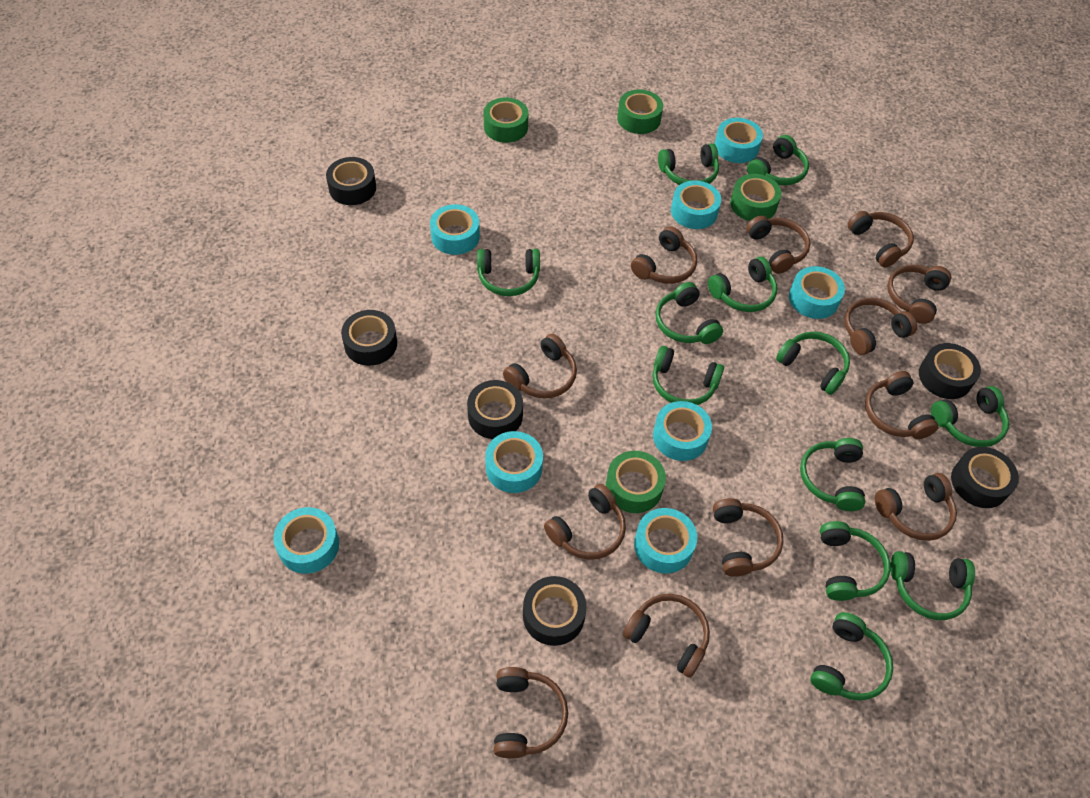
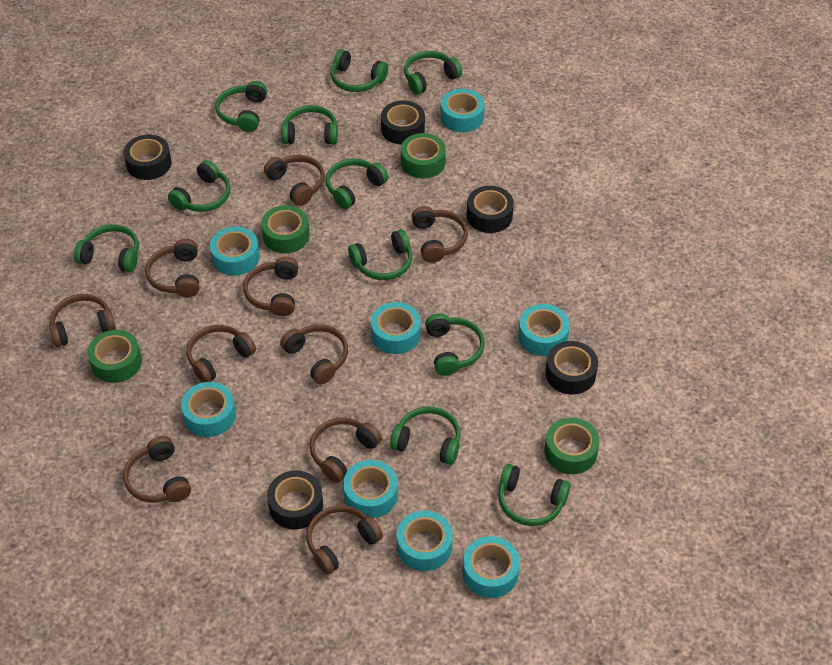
black tape: [326,157,376,205] [341,310,397,366] [467,380,523,439] [523,576,587,646] [919,343,981,399] [951,447,1019,508] = 6 -> [123,135,172,180] [267,471,323,529] [381,101,425,145] [467,186,514,233] [545,341,598,394] = 5
brown headphones: [494,667,568,758] [503,334,577,398] [544,484,626,560] [623,594,710,678] [631,226,697,284] [713,498,784,577] [746,216,811,274] [844,298,917,355] [847,211,914,268] [865,371,938,439] [875,473,957,541] [887,265,951,324] = 12 -> [49,294,116,347] [123,436,191,503] [145,239,199,297] [187,325,256,383] [243,257,299,316] [264,155,325,206] [280,324,348,385] [306,505,383,575] [310,417,382,483] [411,206,468,263] = 10
green headphones: [477,249,540,296] [652,346,724,405] [655,282,723,344] [658,143,719,185] [708,257,777,312] [747,135,809,185] [776,332,850,395] [800,438,865,511] [810,612,893,701] [820,521,890,601] [890,551,975,620] [931,386,1009,447] = 12 -> [74,224,139,272] [168,160,230,212] [215,81,267,132] [281,105,338,145] [326,158,388,209] [331,49,388,92] [348,229,412,280] [390,407,461,465] [404,51,462,94] [425,313,485,376] [498,464,571,526] = 11

